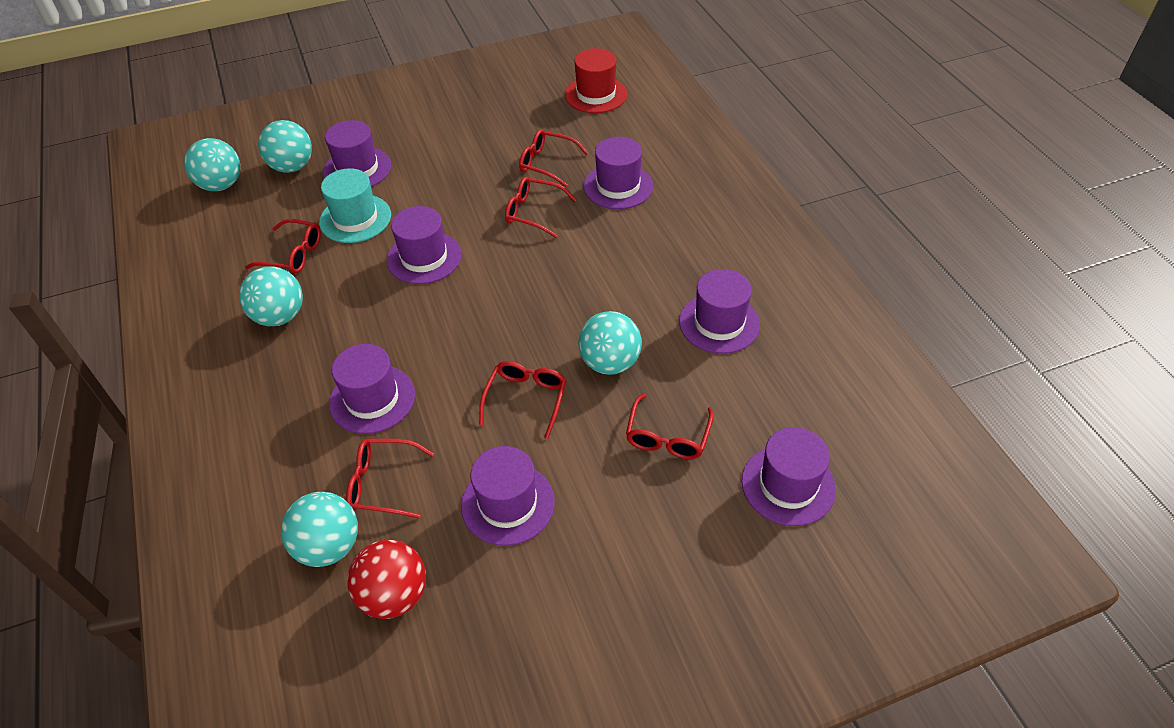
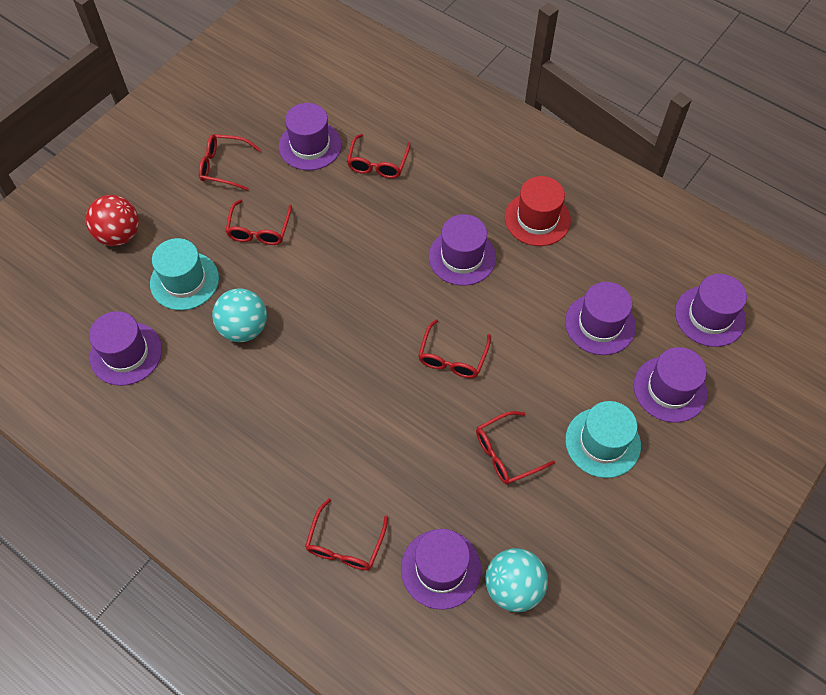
turquoise ball: [184,138,241,191] [239,266,303,326] [258,120,312,173] [281,492,358,567] [578,311,642,375] = 5 -> [212,289,267,342] [486,548,548,612] = 2
turquoise hat: [319,168,391,243] = 1 -> [150,238,219,310] [565,401,641,478] = 2

